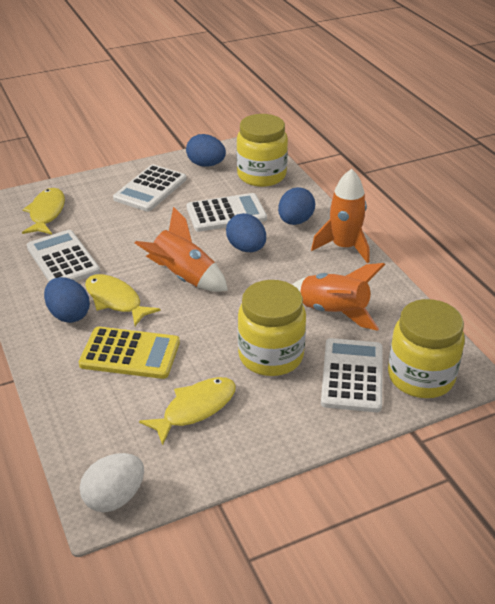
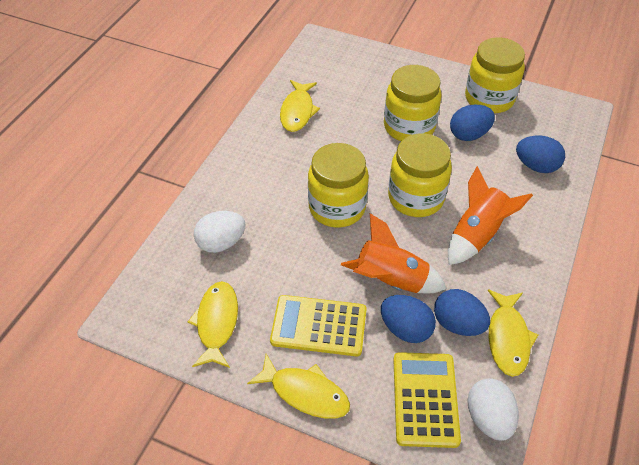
orange rocket: [135,207,228,292] [292,263,385,331] [311,169,369,263] = 3 -> [341,213,447,293] [448,166,533,265] = 2
white calculator: [27,230,100,281] [113,165,187,212] [186,193,267,232] [321,338,383,412] = 4 -> none = 0
white egg: [80,453,144,512] = 1 -> [194,211,246,253] [467,378,519,441] = 2
yellow calculator: [79,327,180,379] = 1 -> [270,295,367,356] [393,352,461,448] = 2
yellow fish: [22,188,65,234] [85,274,161,326] [139,377,236,445] = 3 -> [188,281,238,368] [247,354,350,419] [280,80,320,132] [488,289,538,377] = 4
yellow jar: [237,114,288,187] [238,280,306,376] [388,299,465,398] = 3 -> [308,143,369,228] [384,65,441,141] [388,133,452,217] [465,37,525,113] = 4

